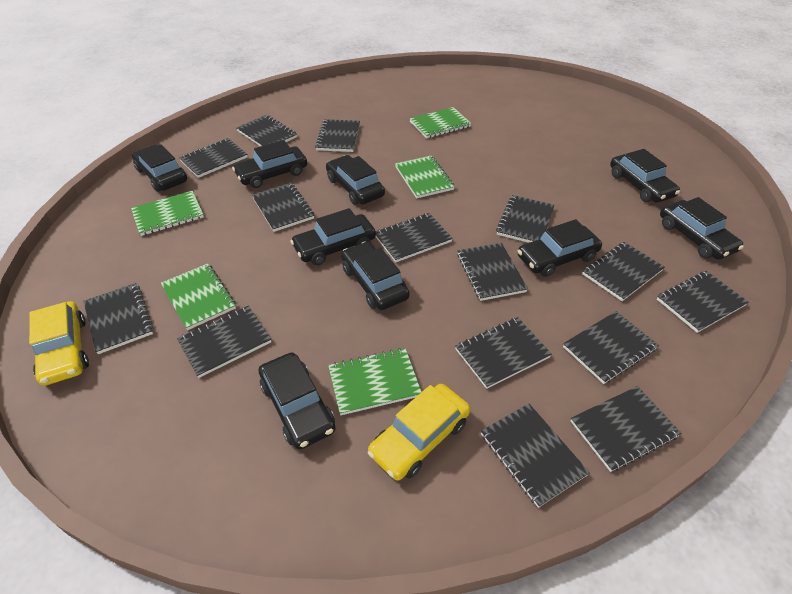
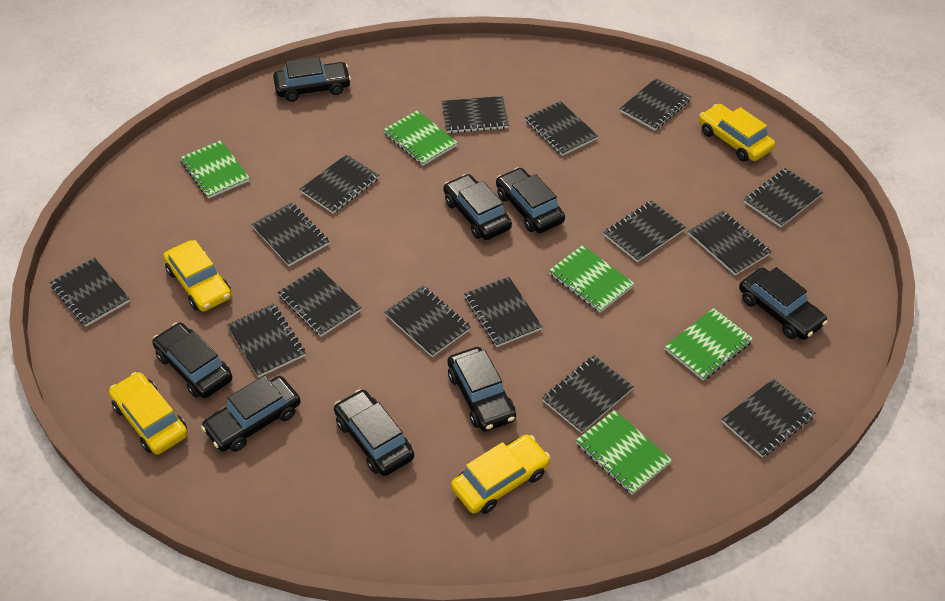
black car: [132,144,187,192] [232,140,307,188] [259,352,336,449] [290,208,376,265] [326,155,385,205] [341,242,410,310] [518,219,602,277] [610,149,680,203] [660,197,744,260] = 9 -> [152,323,232,398] [201,375,300,452] [273,56,351,102] [334,389,414,476] [443,174,512,240] [448,347,516,432] [496,168,565,233] [739,267,828,340] = 8
yellow car: [29,301,89,386] [368,384,470,481] = 2 -> [109,372,188,455] [163,240,232,312] [451,434,550,514] [699,104,775,162] = 4

